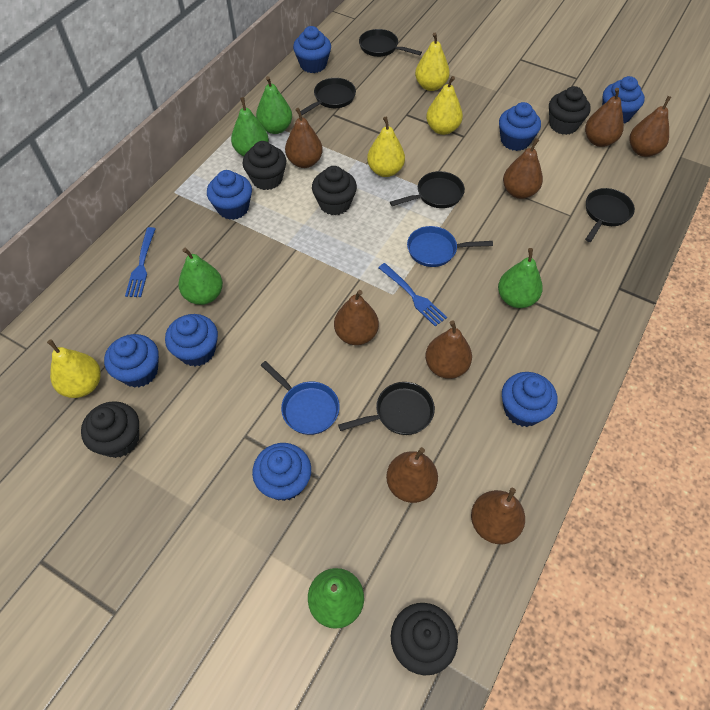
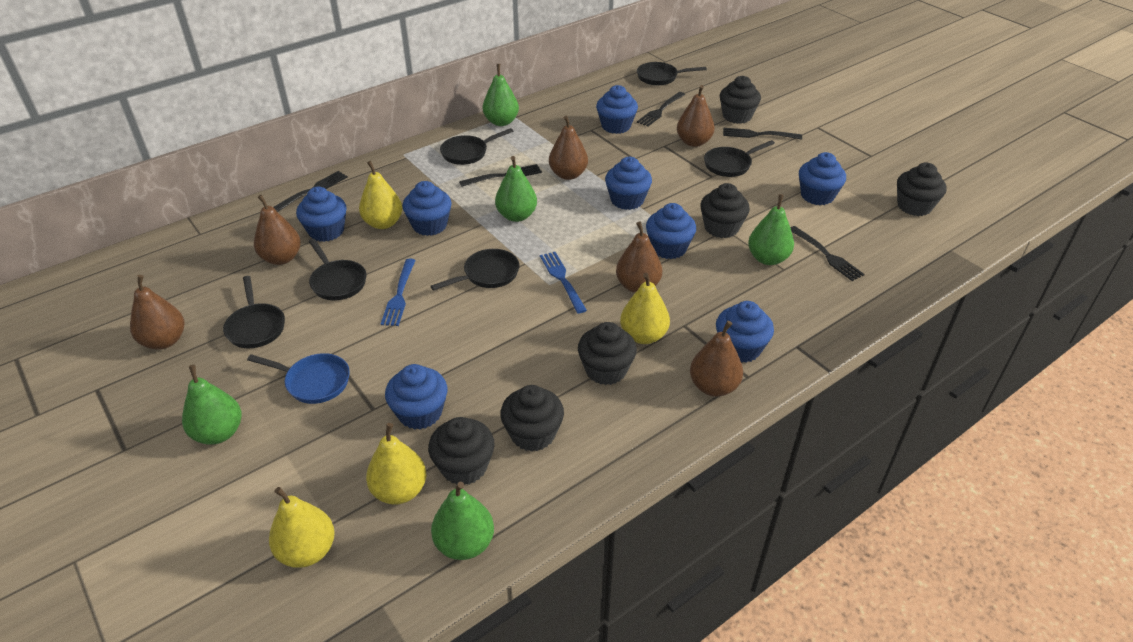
black cupcake: [81,401,139,458] [243,141,286,190] [312,166,357,215] [391,603,458,675] [549,86,591,135] = 5 -> [428,417,495,485] [500,385,564,452] [578,322,637,385] [700,183,750,238] [720,76,761,124] [897,162,947,216] = 6
black fork: none = 0 -> [273,171,348,212] [459,164,542,187] [637,92,685,127] [723,128,802,139] [790,226,865,281] = 5
black pan: [300,78,356,115] [338,382,435,435] [359,29,422,57] [390,171,465,208] [585,188,635,242] = 5 -> [223,276,285,348] [309,239,366,300] [431,249,519,291] [440,128,513,165] [637,62,707,86] [704,140,775,177] = 6
blue pan: [261,361,340,435] [407,226,493,267] = 2 -> [247,353,350,404] = 1
brown pear: [285,108,323,168] [334,290,379,345] [386,447,438,503] [425,320,472,379] [471,488,525,544] [503,138,543,199] [585,88,624,147] [630,96,671,157] = 8 -> [130,275,184,350] [254,195,301,265] [549,116,588,180] [616,221,662,293] [677,85,715,147] [690,321,743,397] = 6

